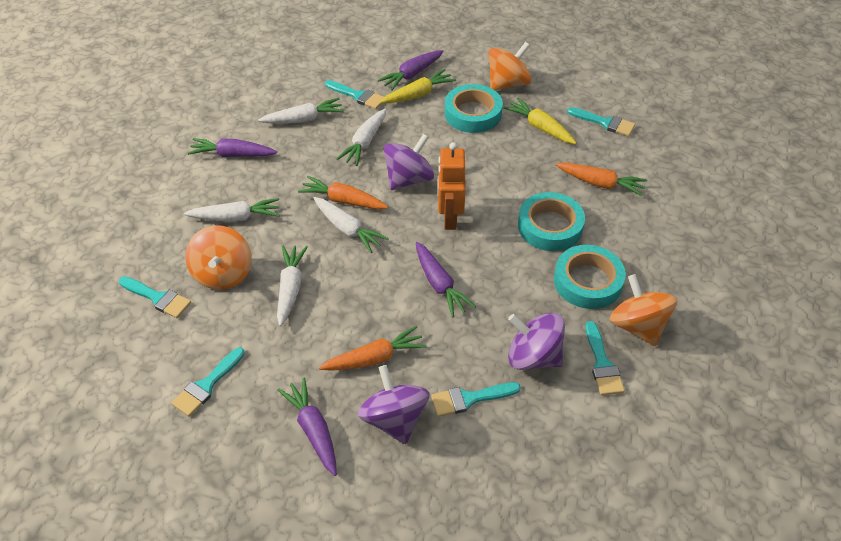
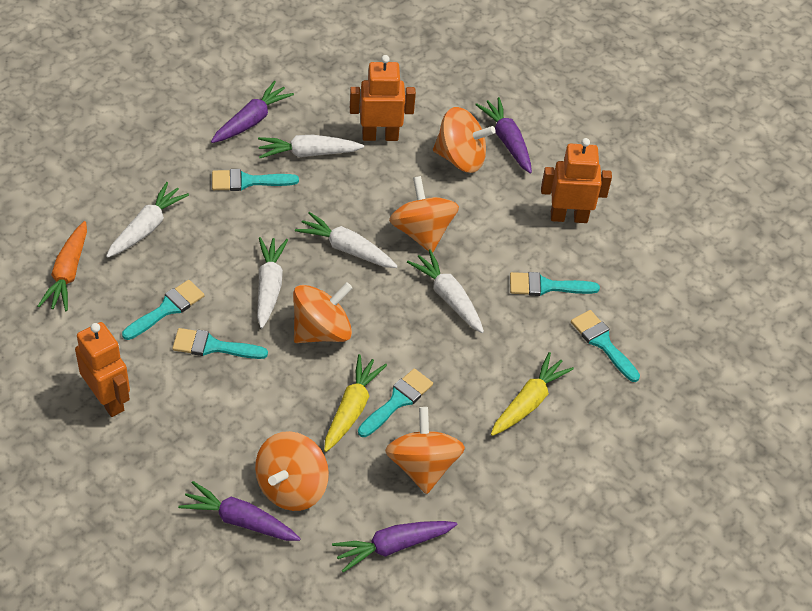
orange carrot: [298,176,388,209] [319,326,427,371] [556,162,647,196] = 3 -> [38,221,87,311] = 1
orange robot: [437,142,466,230] = 1 -> [75,322,130,417] [350,55,416,141] [541,138,612,223] = 3
orange spinning top: [185,225,252,290] [488,42,531,90] [610,274,677,346] = 3 -> [255,431,329,511] [293,282,352,343] [385,407,465,494] [389,176,459,253] [433,107,496,173] = 5
purple spinning top: [358,365,430,444] [384,134,434,190] [508,313,565,370] = 3 -> none = 0
turquoise tape: [444,84,503,133] [518,192,585,251] [554,245,626,309] = 3 -> none = 0

